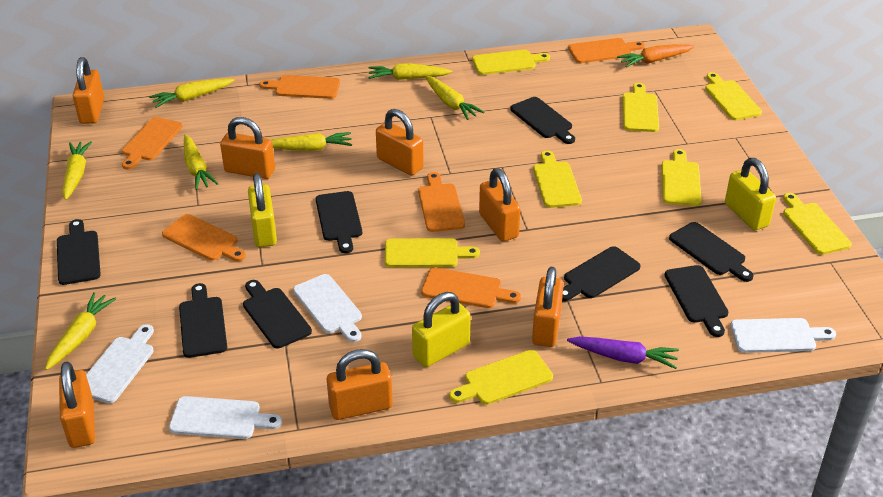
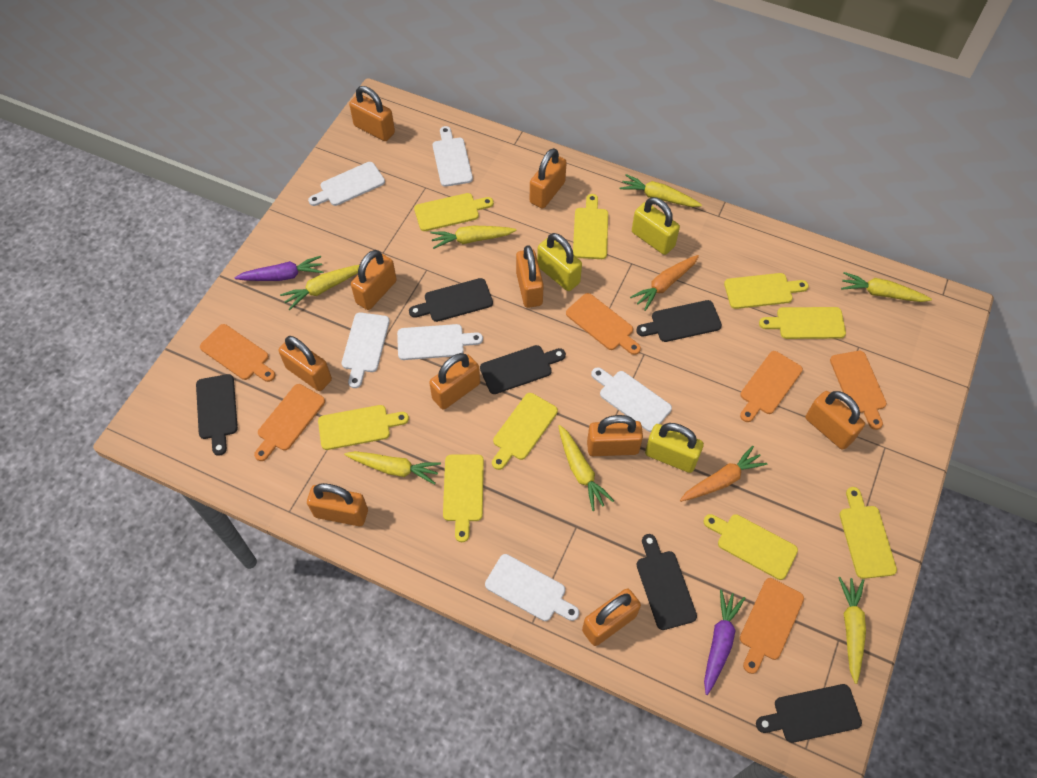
black cutting board: [57,219,101,285] [179,283,227,358] [243,280,312,349] [316,191,362,253] [510,97,575,144] [562,246,641,301] [665,265,728,337] [669,222,754,282] = 8 -> [196,374,238,456] [409,278,493,322] [480,345,566,394] [636,300,722,342] [636,534,697,630] [756,684,862,743] = 6
orange carrot: [617,44,694,67] = 1 -> [630,255,699,311] [680,446,767,502] = 2
orange padlock: [59,361,95,448] [73,57,104,124] [220,117,275,179] [327,349,393,420] [376,109,424,176] [479,168,521,242] [532,267,564,347] = 7 -> [278,336,332,391] [307,483,368,526] [349,86,395,141] [351,250,397,310] [429,353,480,410] [516,245,544,308] [530,148,567,209] [582,589,641,646] [587,415,643,456] [805,391,865,450] = 10
purple carrot: [567,336,679,369] = 1 -> [234,256,323,281] [704,590,745,695] = 2
white cutting board: [86,324,154,404] [169,396,282,439] [293,274,362,342] [730,318,836,353] = 4 -> [308,162,385,206] [342,312,390,388] [397,324,483,360] [433,126,473,187] [485,554,579,621] [591,367,672,432] = 6
yellow cutting board: [385,238,480,267] [449,350,553,405] [472,50,550,75] [533,150,582,208] [622,83,659,132] [661,149,702,206] [705,72,762,120] [783,193,852,255] = 8 -> [318,405,409,450] [414,193,494,231] [443,454,484,542] [492,393,558,470] [573,194,608,259] [703,514,798,580] [724,273,809,309] [759,307,846,339] [839,487,897,579] = 9

